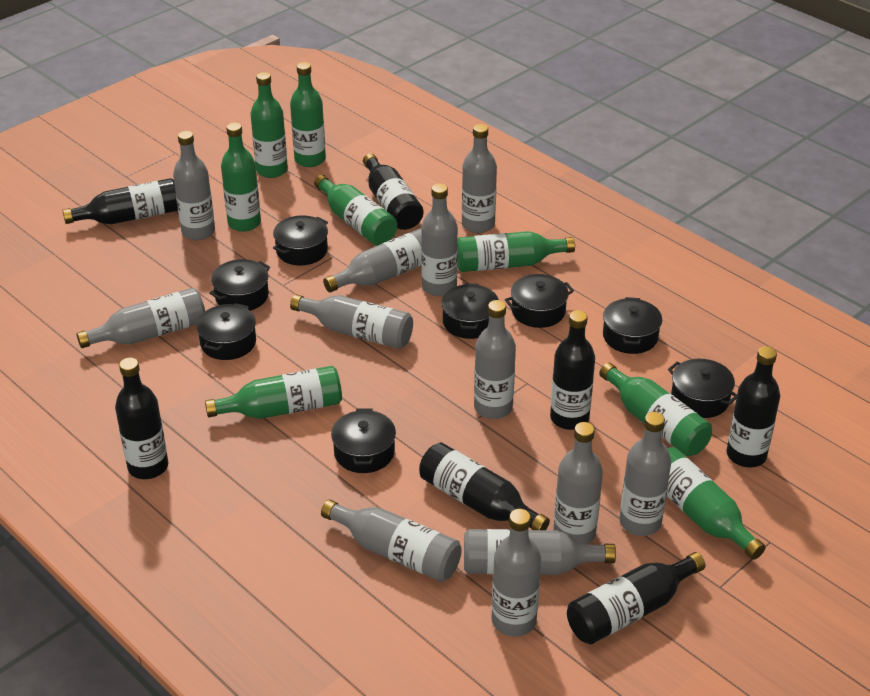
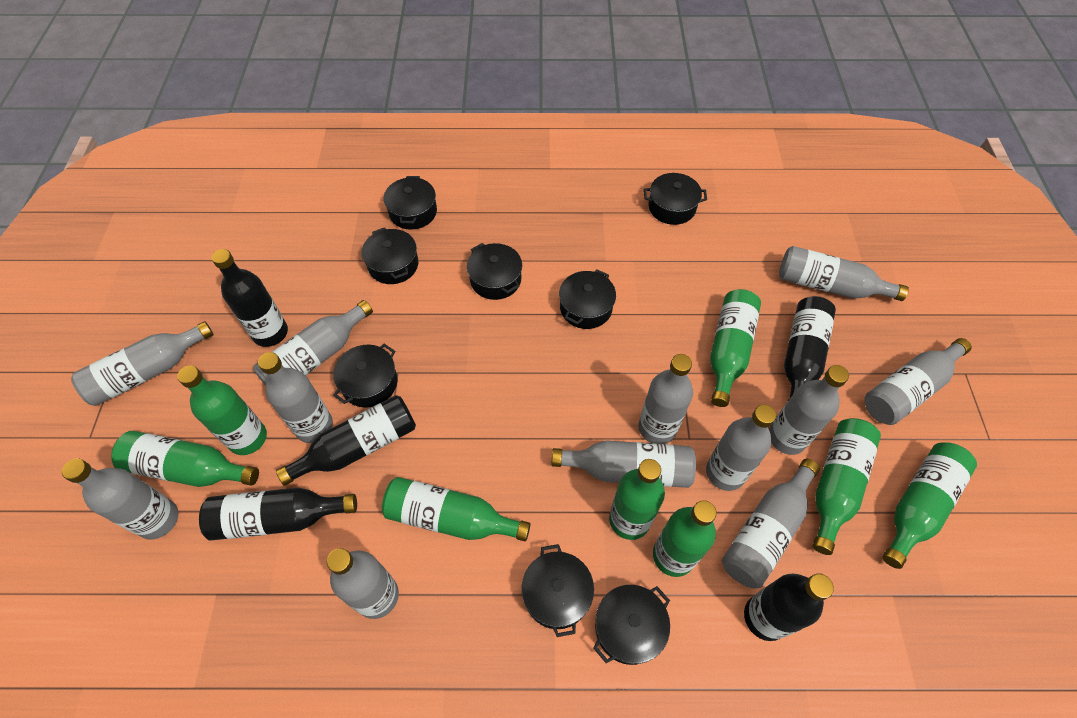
black bottle: [62,178,178,224] [115,357,168,479] [363,153,424,230] [419,443,550,530] [550,310,595,430] [567,552,705,644] [726,346,780,467] = 7 -> [199,488,357,541] [211,249,288,347] [276,395,416,486] [744,573,834,641] [784,296,836,402] = 5

